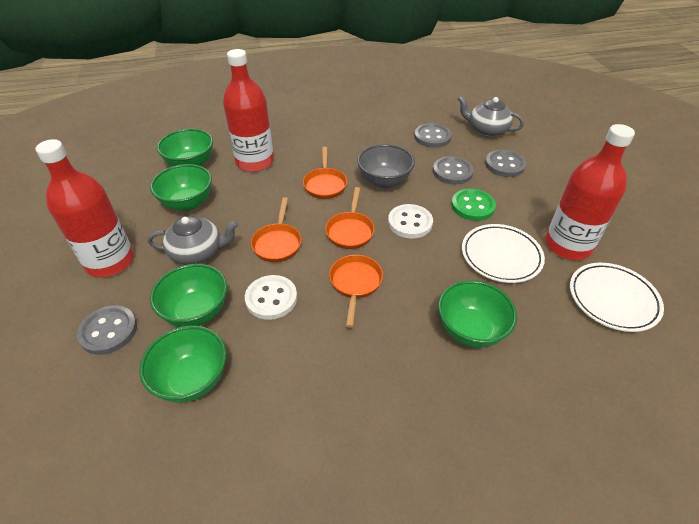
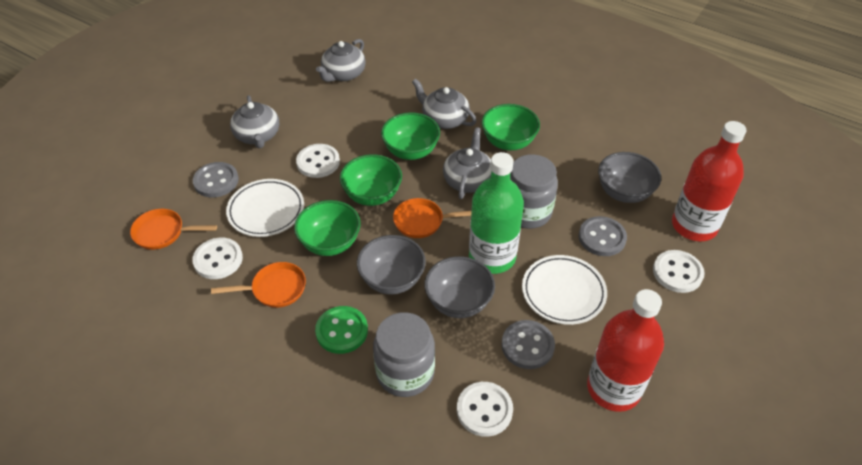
green bottle: none = 0 -> [469,152,524,274] = 1
green bowl: [139,325,227,403] [150,164,212,211] [150,264,227,327] [157,129,213,166] [438,280,517,348] = 5 -> [294,200,361,256] [340,154,402,206] [381,112,440,160] [482,104,540,150] = 4
grey bowl: [357,144,415,188] = 1 -> [357,235,426,295] [425,256,495,318] [598,152,661,203] = 3
grey button: [77,305,137,355] [414,123,452,148] [433,156,474,185] [485,150,526,177] = 4 -> [193,162,239,198] [502,320,555,369] [579,216,627,256] = 3
grey jar: none = 0 -> [373,312,435,397] [510,154,558,229] = 2
grey teapot: [147,216,239,265] [458,96,524,137] = 2 -> [230,95,279,148] [316,39,366,82] [412,78,477,129] [443,127,492,199] = 4
orange pan: [251,197,302,262] [303,147,347,199] [325,187,375,249] [329,255,383,328] = 4 -> [130,209,217,250] [211,262,306,308] [393,198,472,238] = 3
red bottle: [35,139,134,277] [223,49,274,172] [545,124,635,260] = 3 -> [587,289,664,412] [672,121,746,241] = 2
white button: [245,275,297,320] [388,204,433,239] = 2 -> [192,238,243,279] [296,144,340,178] [457,382,513,437] [653,250,705,293] = 4

